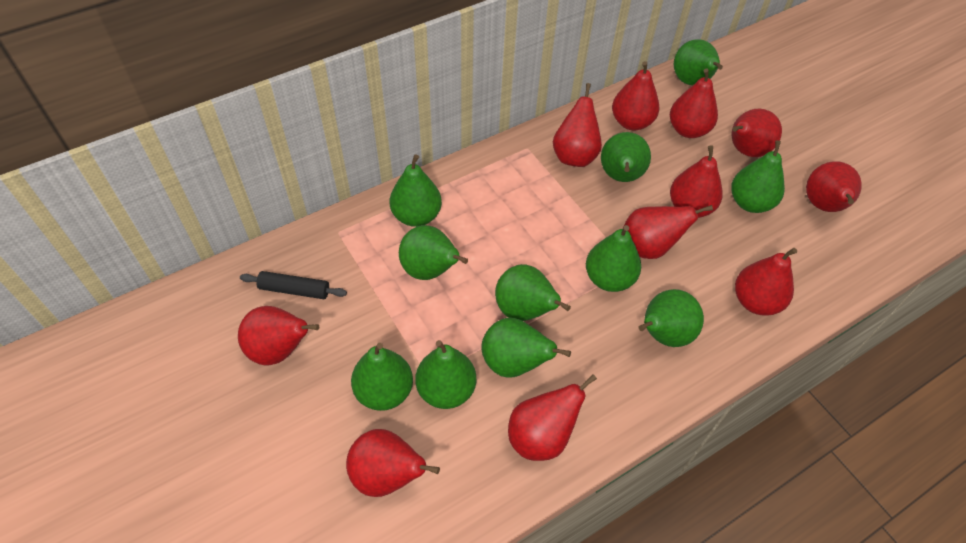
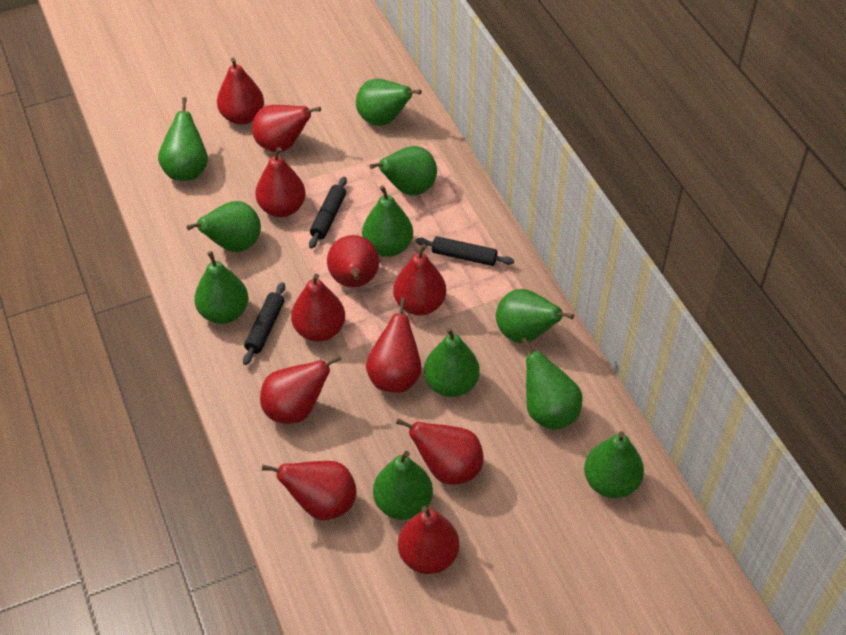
black rolling pin: [240,271,347,299] = 1 -> [243,282,285,365] [309,177,347,249] [416,236,514,266] = 3

